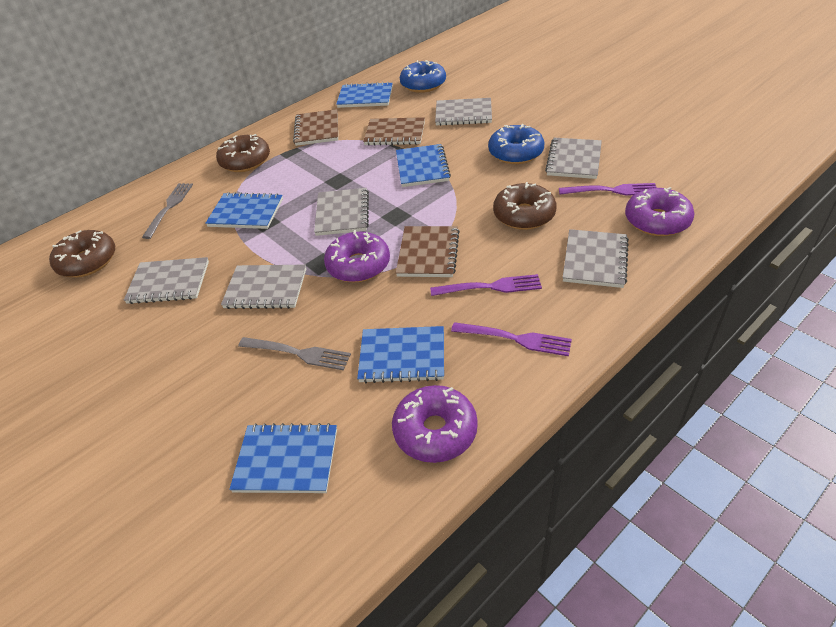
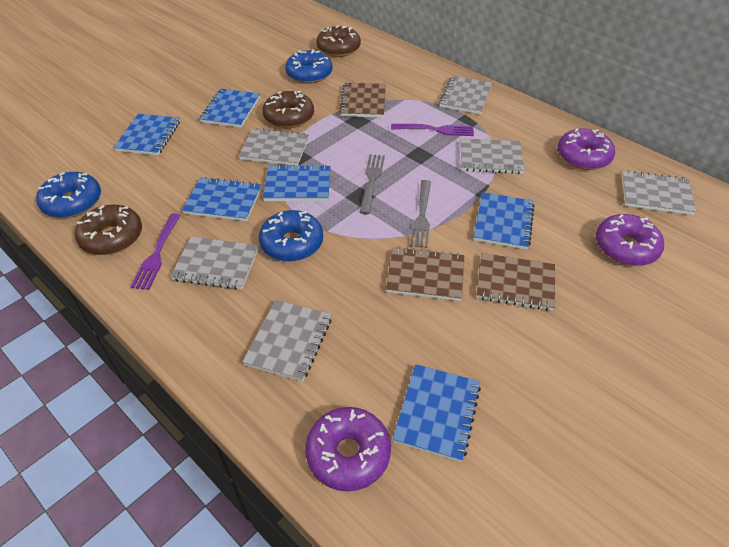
blue donut: [400,60,446,93] [488,124,544,164] = 2 -> [36,172,101,218] [259,210,323,262] [285,49,332,84] = 3
blue notebook: [205,192,283,229] [229,423,337,493] [336,82,393,108] [357,326,444,383] [396,144,451,187] = 5 -> [113,114,180,155] [182,177,261,221] [200,89,260,128] [263,165,330,201] [392,364,481,462] [474,192,535,250] = 6
purple fork: [430,274,542,296] [451,322,572,356] [559,183,657,196] = 3 -> [131,213,181,290] [391,124,474,136] = 2

